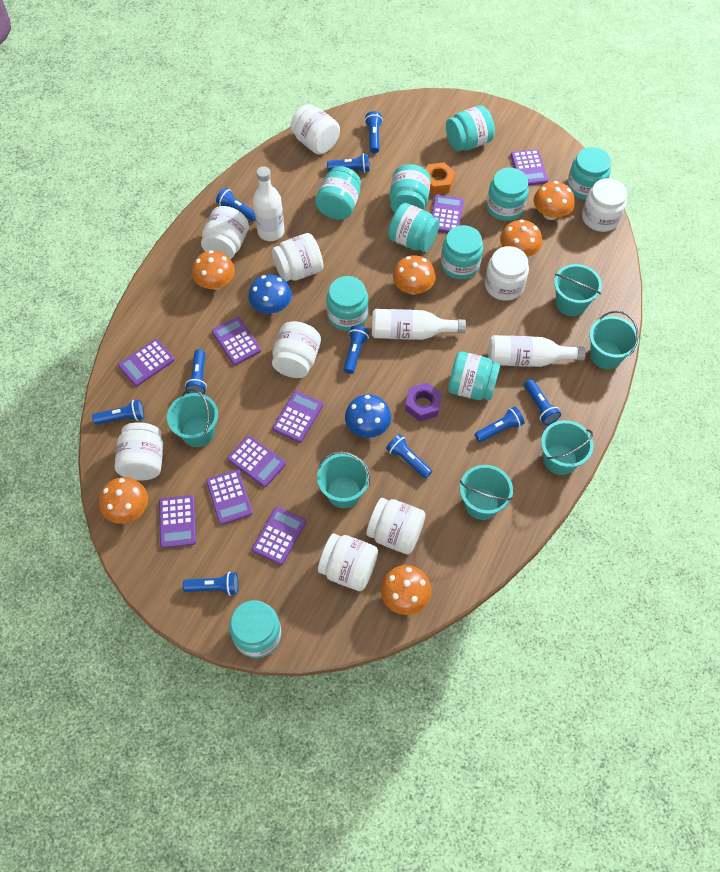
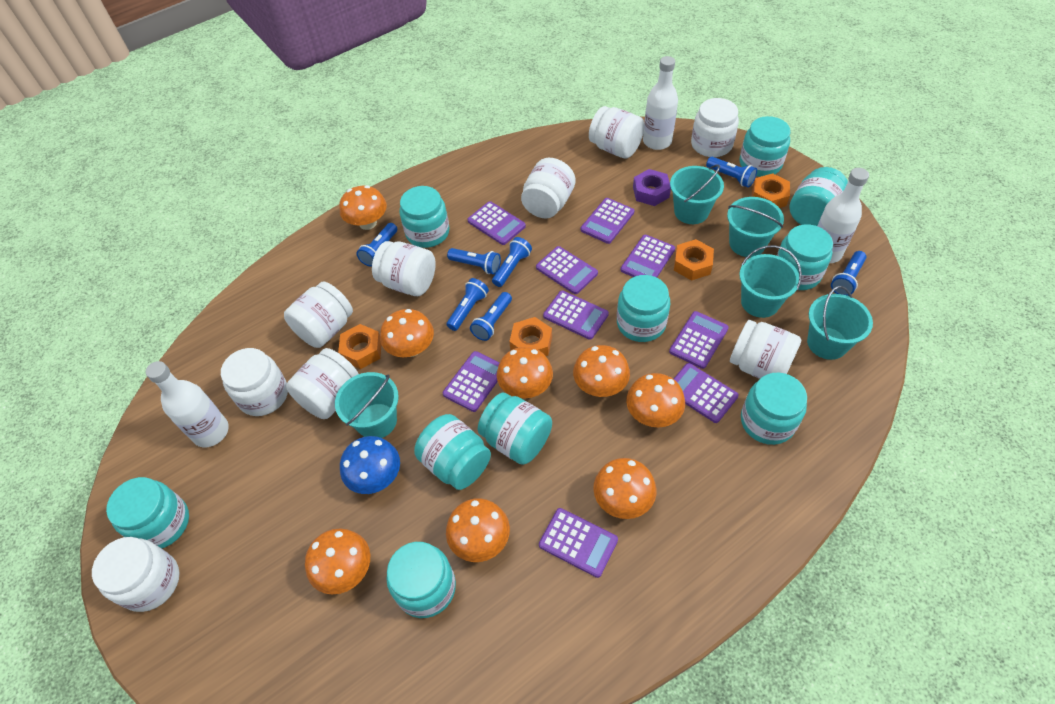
blue flashlight: [92,400,144,425] [183,572,239,596] [185,349,207,394] [216,188,255,222] [327,153,370,173] [344,326,369,374] [365,111,383,153] [386,434,432,479] [475,406,525,443] [524,379,561,425] = 10 -> [356,223,397,266] [447,248,501,275] [447,278,489,331] [470,292,512,341] [492,237,532,287] [706,157,757,188] [831,251,867,296] = 7
blue mushroom: [248,274,292,314] [345,394,391,438] = 2 -> [340,436,400,494] = 1
orange mushroom: [99,477,148,524] [192,250,235,290] [381,565,431,615] [393,255,436,295] [500,219,542,257] [534,181,575,220] = 6 -> [305,529,370,595] [339,185,387,230] [380,309,434,357] [446,498,510,562] [497,347,553,398] [573,345,630,397] [593,458,656,519] [626,373,685,428] = 8
orange nut: [426,162,456,195] = 1 -> [338,324,381,369] [509,317,552,356] [674,239,714,280] [752,173,790,208] = 4
turquoise bucket: [167,389,218,447] [317,451,370,508] [460,465,513,520] [541,420,594,475] [554,264,602,316] [590,311,639,369] = 6 -> [335,372,399,438] [670,164,724,224] [727,197,784,257] [739,245,802,318] [807,286,873,360] = 5

